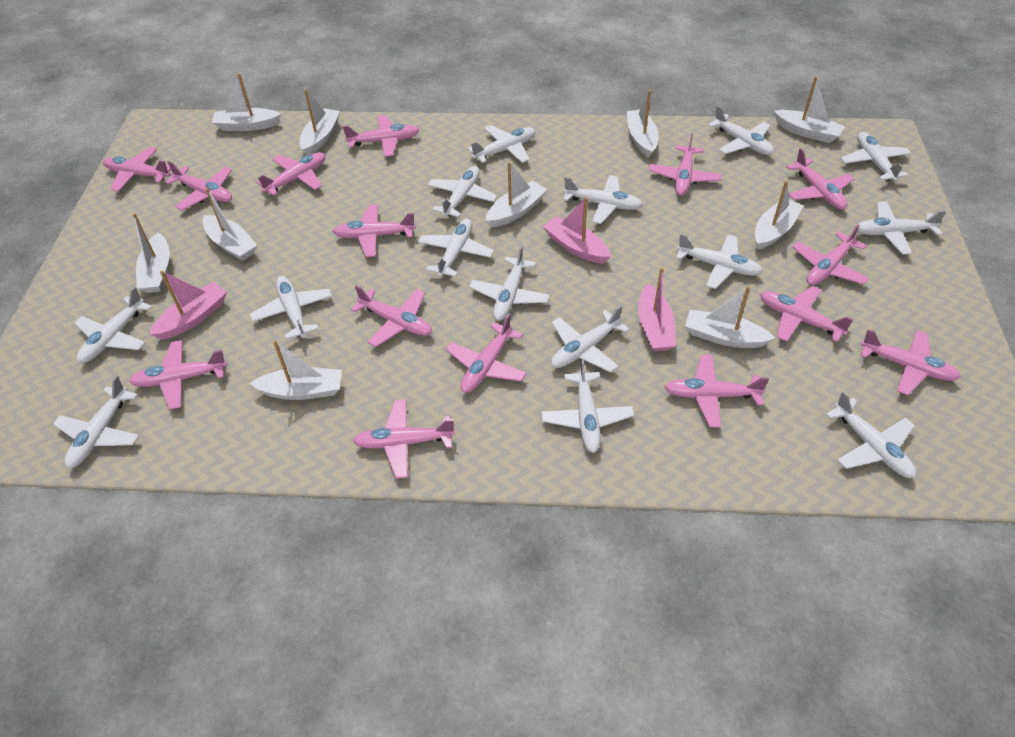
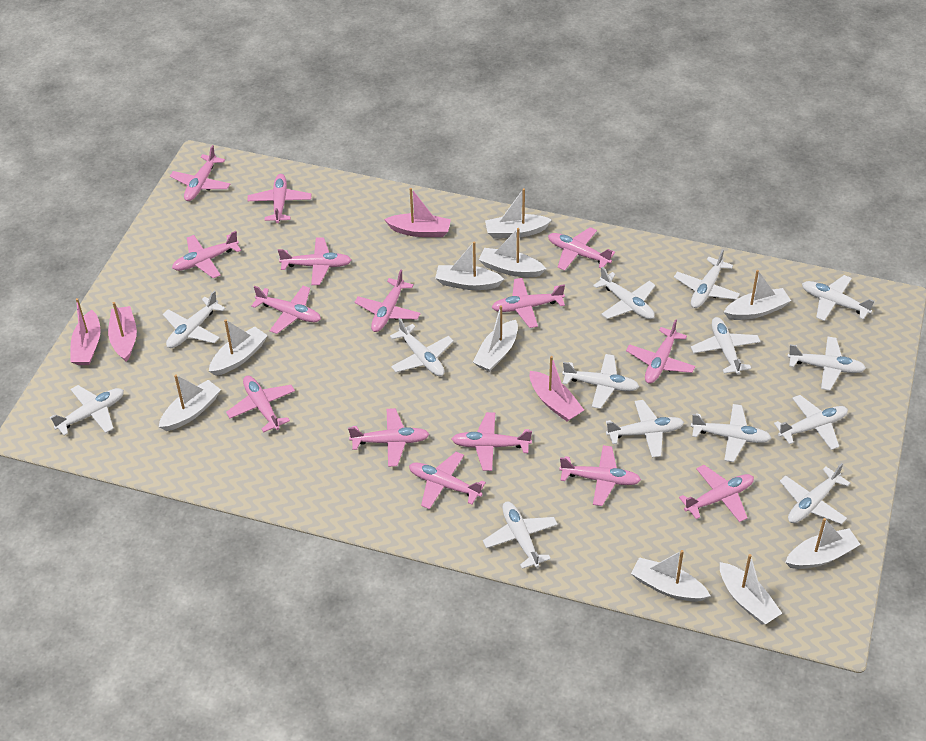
pink boat: [150,271,227,340] [542,197,611,264] [638,267,676,351] = 3 -> [70,298,101,365] [108,302,137,362] [384,188,451,237] [530,356,584,421] = 4
white plane: [53,376,139,468] [75,287,152,363] [250,276,332,340] [418,219,494,277] [428,166,497,217] [467,125,535,163] [469,245,550,321] [541,359,634,453] [551,305,630,373] [563,175,643,224] [676,234,763,289] [708,105,774,155] [826,391,917,478] [841,132,911,182] [857,201,946,255] = 15 -> [50,385,124,435] [163,291,225,348] [390,318,454,376] [483,502,558,569] [562,354,639,409] [593,267,655,319] [606,400,684,458] [674,249,740,308] [691,317,761,375] [691,404,771,462] [774,395,848,450] [780,463,850,524] [787,337,866,390] [802,275,874,321] = 14

